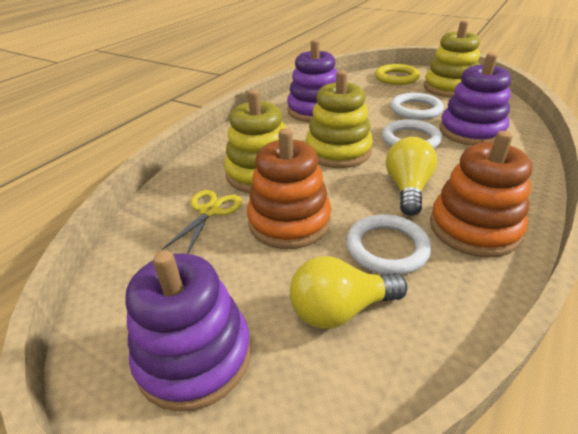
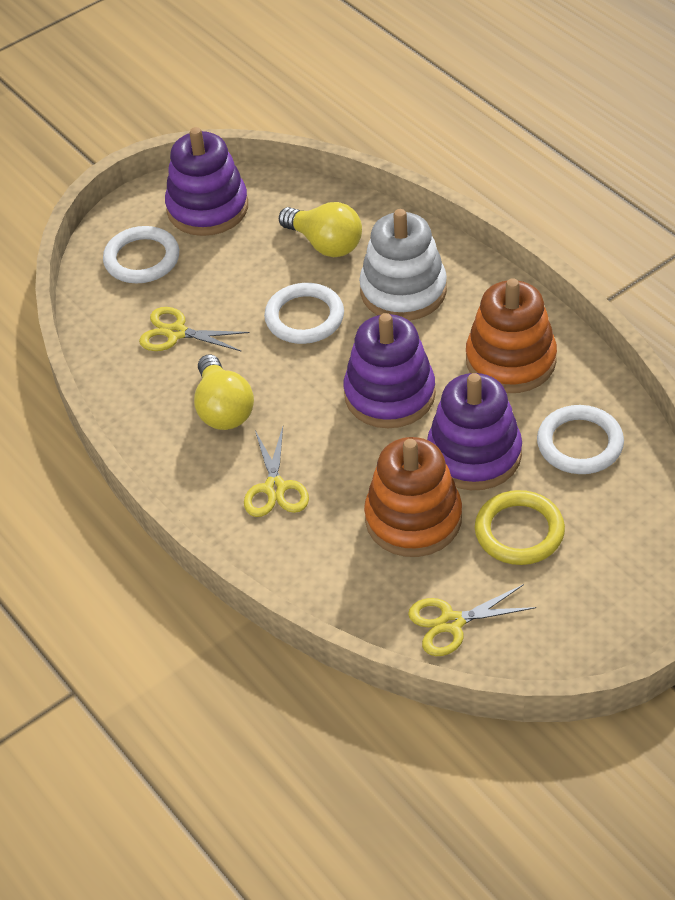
white stacking toy: none = 0 -> [359,209,447,321] = 1
yellow scissors: [162,190,242,254] = 1 -> [139,307,250,352] [244,427,309,517] [408,584,536,656] = 3
yellow stacking toy: [224,89,286,193] [306,70,373,168] [424,20,480,98] = 3 -> none = 0

